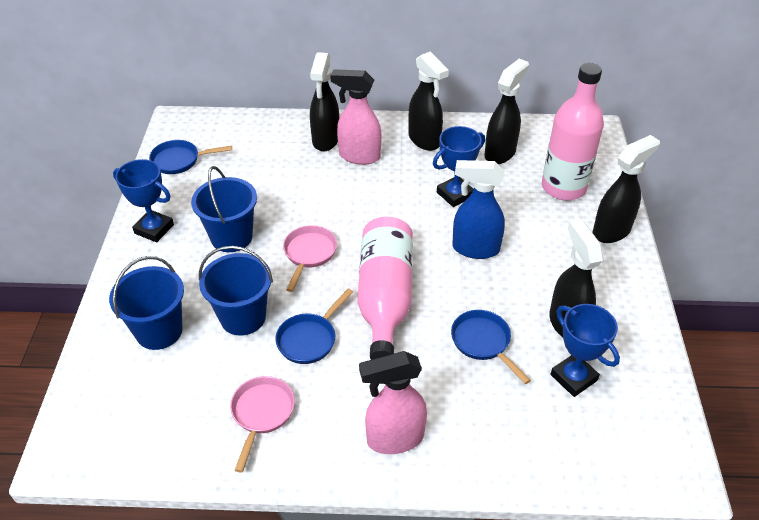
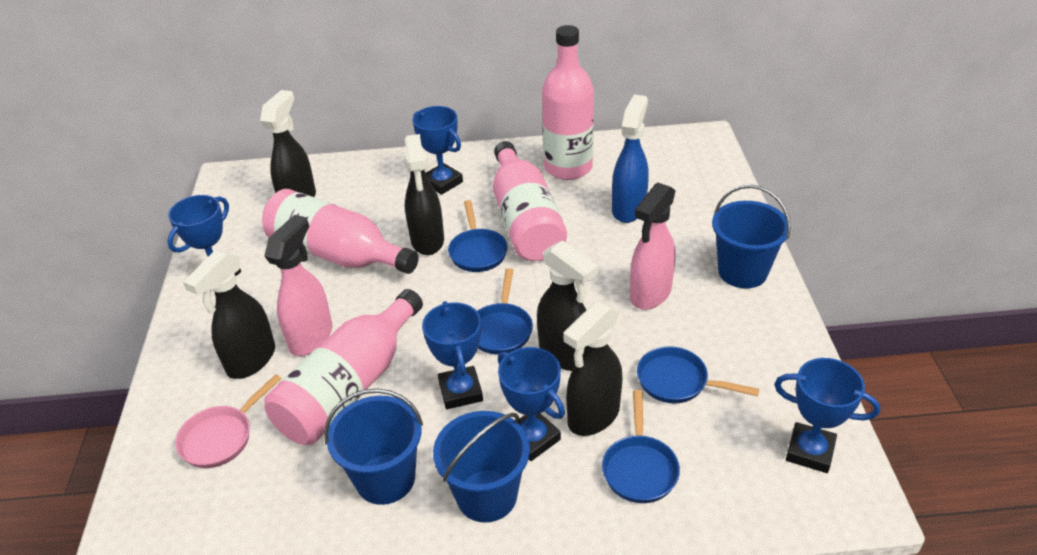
blue pan: [149,140,232,174] [275,288,353,364] [451,310,531,384] = 3 -> [448,200,508,272] [477,268,533,355] [602,390,680,503] [637,346,759,403] = 4
blue trophy: [113,159,174,242] [433,126,485,207] [550,304,620,397] = 3 -> [167,195,241,276] [413,106,463,195] [422,301,483,409] [498,347,565,461] [774,358,880,473] = 5
pink bottle: [358,217,413,360] [542,63,604,200] = 2 -> [262,189,419,274] [264,289,423,445] [493,141,567,261] [542,25,594,180] = 4
pink pan: [230,376,295,473] [283,225,337,292] = 2 -> [175,374,282,468] = 1

